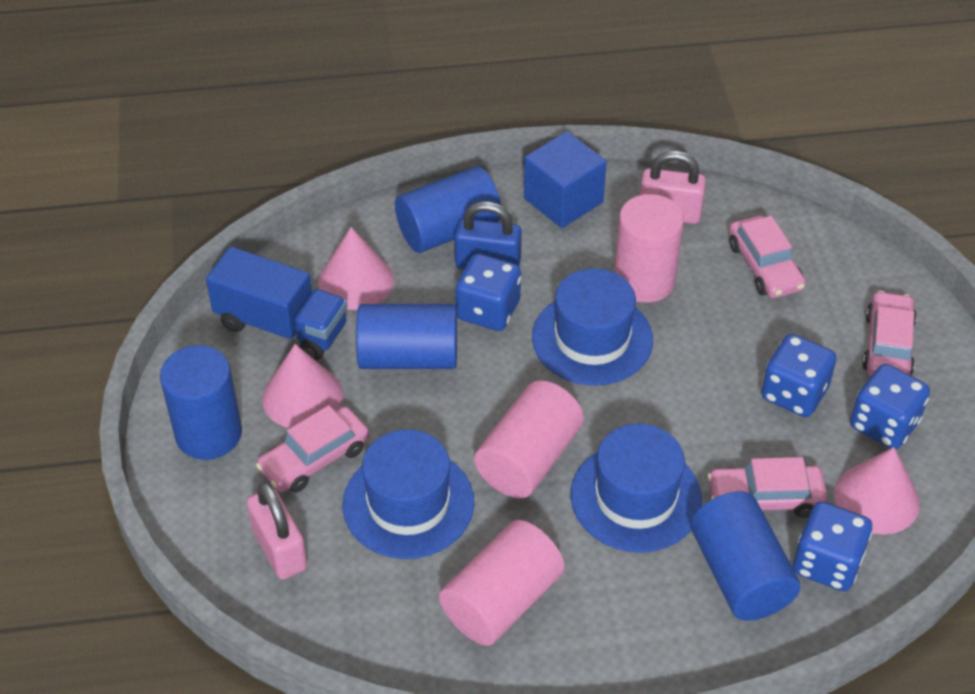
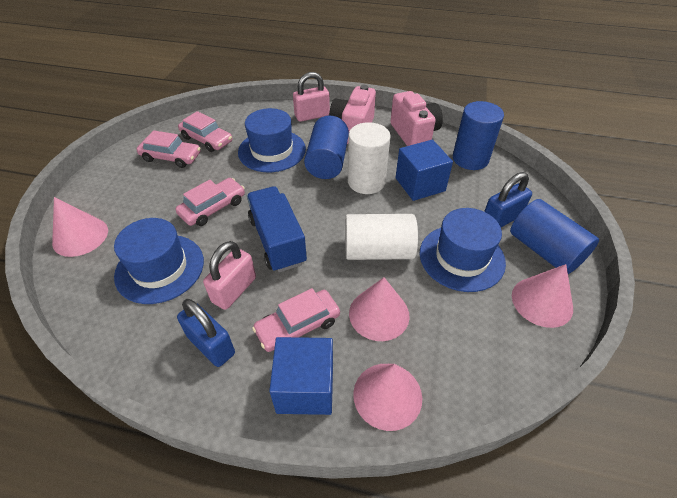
blue cube: [524,131,607,228] = 1 -> [269,337,333,415] [395,140,453,201] = 2
blue cylinder: [160,345,242,460] [356,304,457,369] [395,166,501,253] [691,491,801,621] = 4 -> [304,116,349,179] [453,101,504,170] [510,199,599,274] = 3
blue dice: [455,254,521,331] [761,334,837,417] [793,501,872,591] [850,364,930,449] = 4 -> none = 0
blue padlock: [454,201,522,269] = 1 -> [177,299,235,367] [484,172,532,227] = 2
pink camera: none = 0 -> [329,85,376,144] [390,91,443,146] = 2
pink cone: [262,344,343,428] [318,227,394,310] [834,447,920,535] = 3 -> [52,197,108,257] [349,277,410,341] [353,364,422,431] [512,264,573,328] = 4
pink cylinder: [439,520,565,646] [474,380,584,498] [614,194,684,303] = 3 -> none = 0
white cylinder: none = 0 -> [345,214,418,260] [348,122,391,194] = 2

